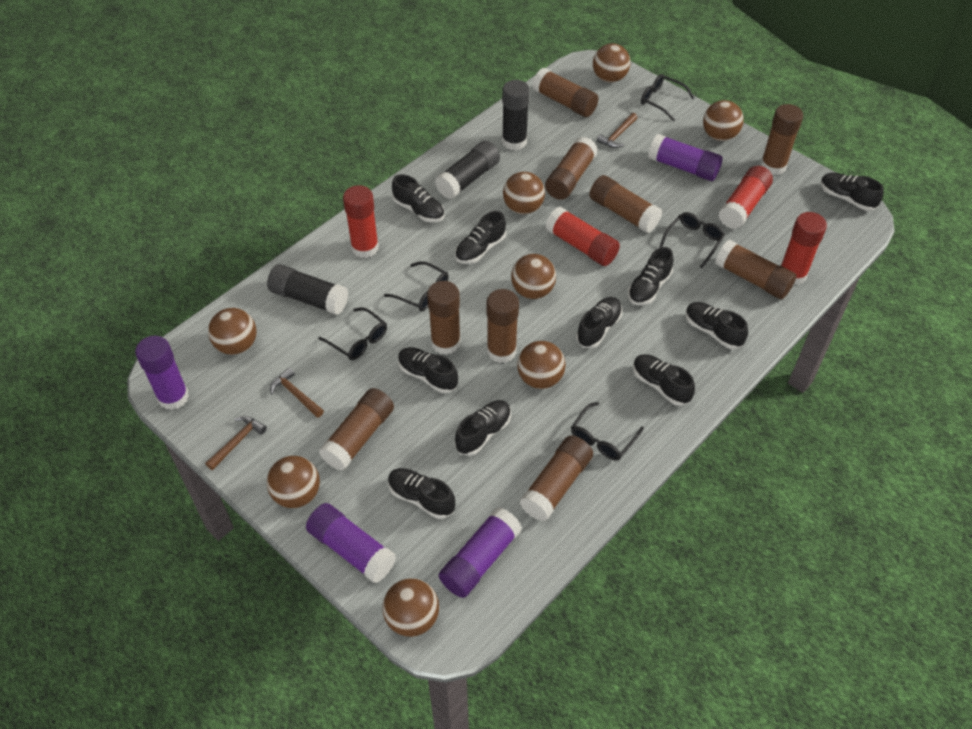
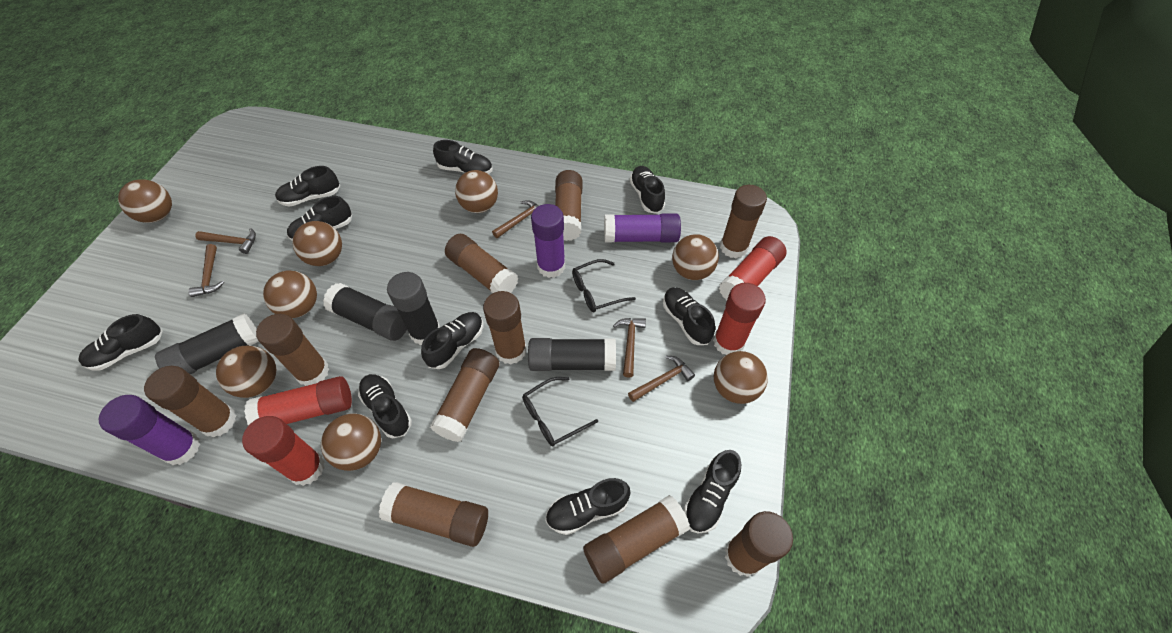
black glasses: [318,307,387,360] [384,261,449,311] [571,402,644,460] [641,74,694,121] [659,212,725,268] = 5 -> [522,377,598,446] [572,259,636,312] = 2
black glue stick: [267,264,348,315] [435,141,500,199] [502,80,530,150] = 3 -> [155,313,259,374] [323,283,407,341] [387,272,440,345] [528,338,616,371] = 4
brown glue stick: [319,388,394,471] [427,281,461,355] [486,289,519,363] [519,436,593,521] [532,68,598,117] [545,137,598,200] [589,175,662,233] [715,240,796,299] [760,104,803,175] = 9 -> [144,366,237,437] [256,314,329,386] [378,482,488,547] [430,348,499,442] [445,234,519,293] [483,291,527,364] [555,170,582,241] [583,495,690,584] [720,185,767,258] [725,511,793,577] = 10
brown hammer: [205,416,267,470] [270,368,324,418] [597,113,638,148] = 3 -> [188,244,224,297] [195,228,256,254] [492,200,538,238] [613,318,646,378] [628,356,695,402] = 5
purple glue stick: [135,336,189,410] [306,503,396,583] [439,507,522,598] [648,134,723,181] = 4 -> [98,395,200,465] [531,204,565,278] [604,213,681,242] = 3

